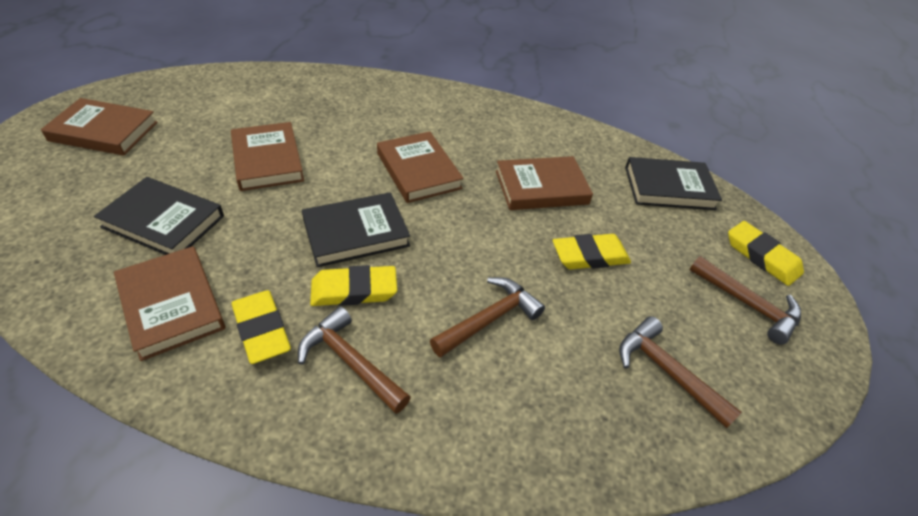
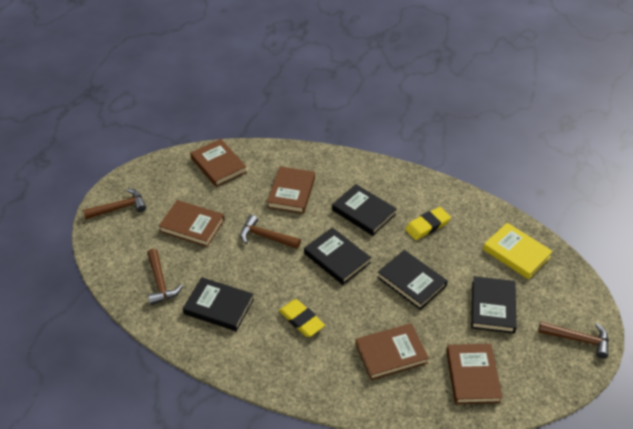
black book: [94,177,224,255] [302,192,410,267] [625,157,722,210] = 3 -> [183,277,254,331] [304,227,371,285] [332,184,397,236] [377,250,447,310] [471,276,517,333] = 5
yellow book: none = 0 -> [483,223,553,279] = 1
yellow eraser: [232,290,291,364] [310,265,397,306] [553,234,631,270] [728,221,804,286] = 4 -> [279,299,325,337] [405,207,451,240] = 2

